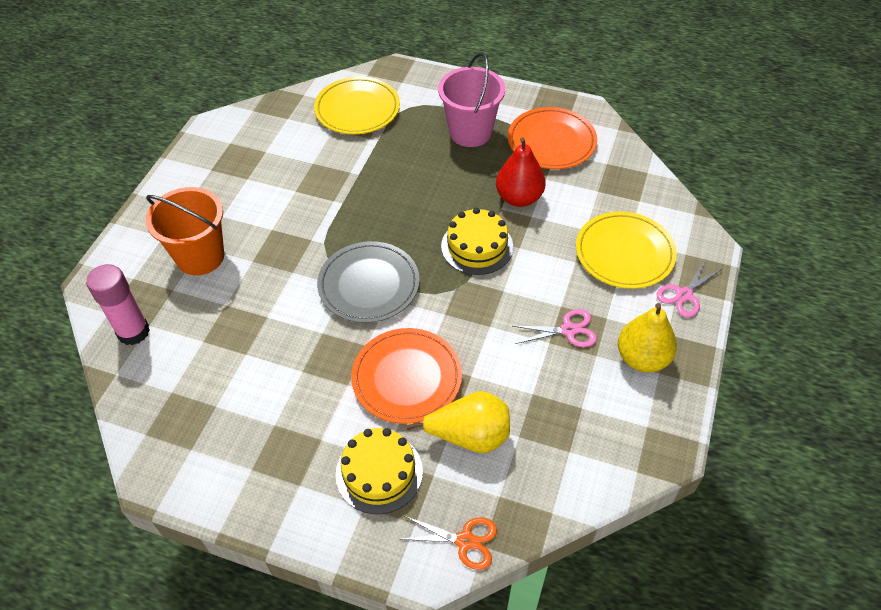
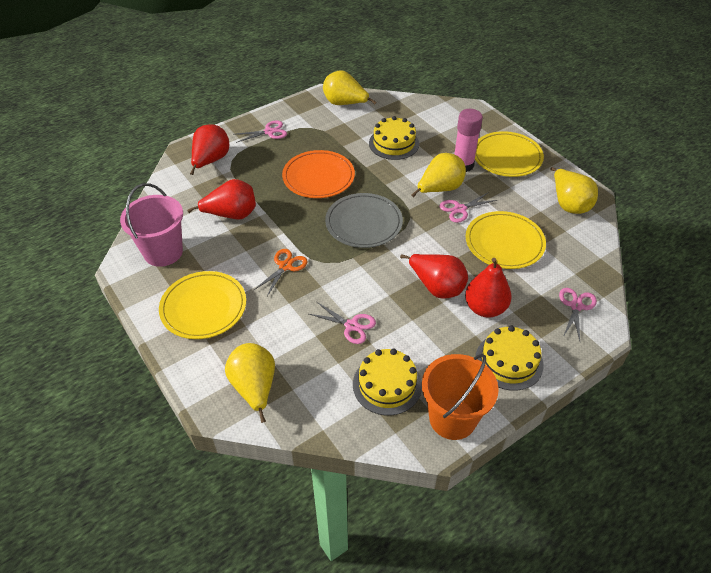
orange plate: [351,328,462,424] [508,107,597,169] = 2 -> [282,150,355,198] = 1
pink scissors: [513,309,597,347] [657,259,723,318] = 2 -> [236,121,287,143] [309,302,376,344] [439,192,497,223] [559,288,597,341] = 4
red pear: [496,137,546,207] = 1 -> [187,179,256,220] [190,124,229,175] [400,254,468,299] [465,258,512,318] = 4
yellow cake: [336,428,423,514] [441,208,513,275] = 2 -> [353,349,422,415] [369,116,419,160] [476,326,544,391] = 3
yellow pear: [406,391,510,453] [618,303,677,372] = 2 -> [225,343,275,423] [323,70,377,105] [411,153,466,197] [550,167,598,214] = 4
yellow plate: [314,77,400,134] [576,211,677,289] = 2 -> [159,271,246,339] [466,211,546,269] [475,131,544,177] = 3

